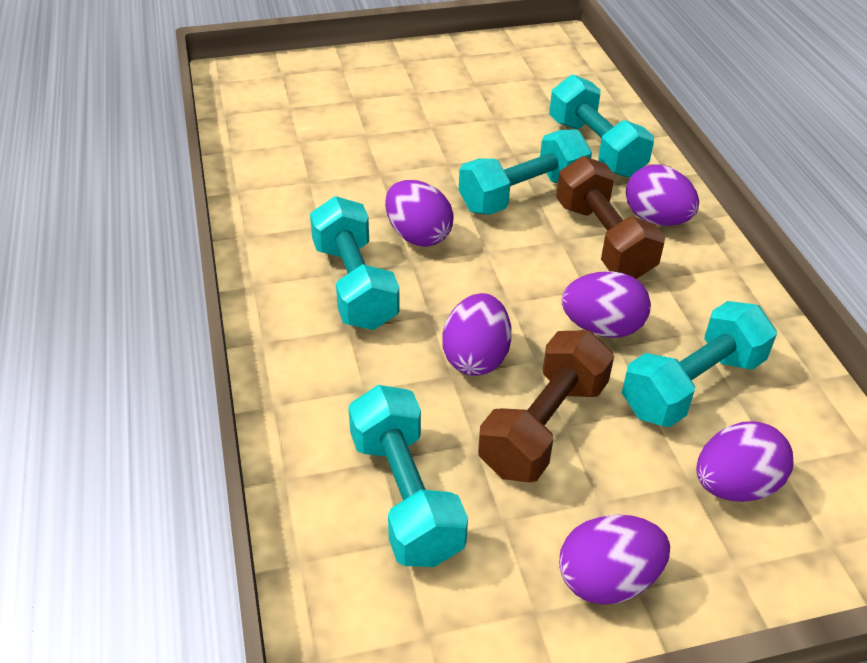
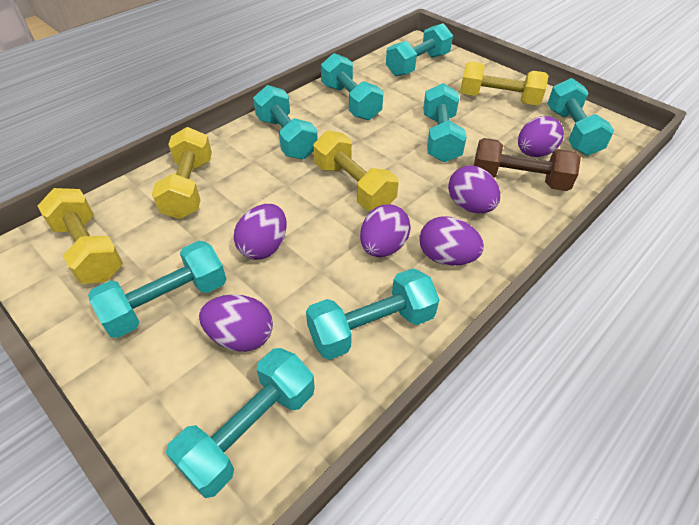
brown dumbbell: [478,330,614,482] [556,156,665,279] = 2 -> [474,138,581,191] = 1
turquoise dumbbell: [310,196,400,330] [348,385,468,567] [459,129,592,215] [549,74,654,177] [622,301,777,427] = 5 -> [88,241,226,338] [166,348,315,498] [253,85,318,159] [306,268,440,360] [321,53,383,120] [386,23,453,76] [423,83,467,162] [547,78,614,156] = 8
yellow dumbbell: none = 0 -> [37,188,123,284] [152,127,212,219] [313,130,399,210] [460,62,549,105] = 4

